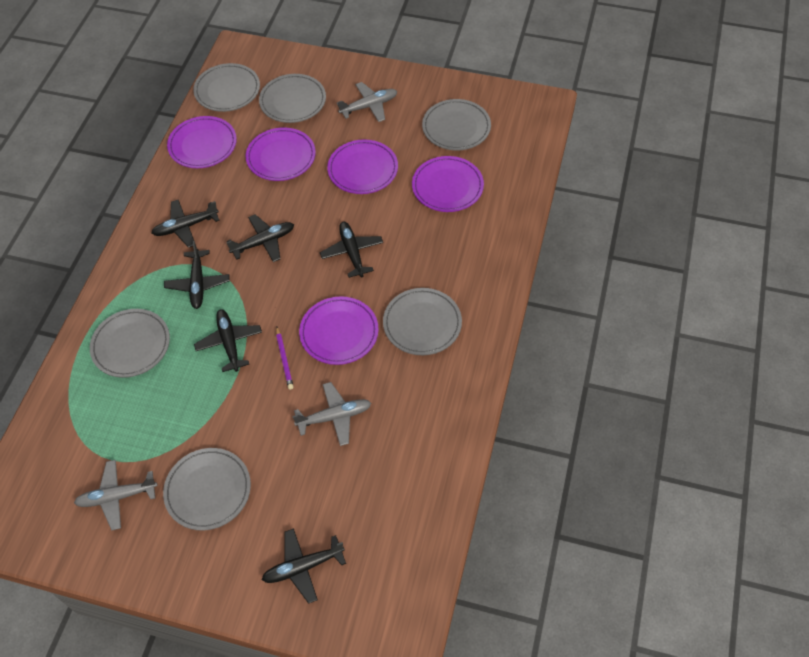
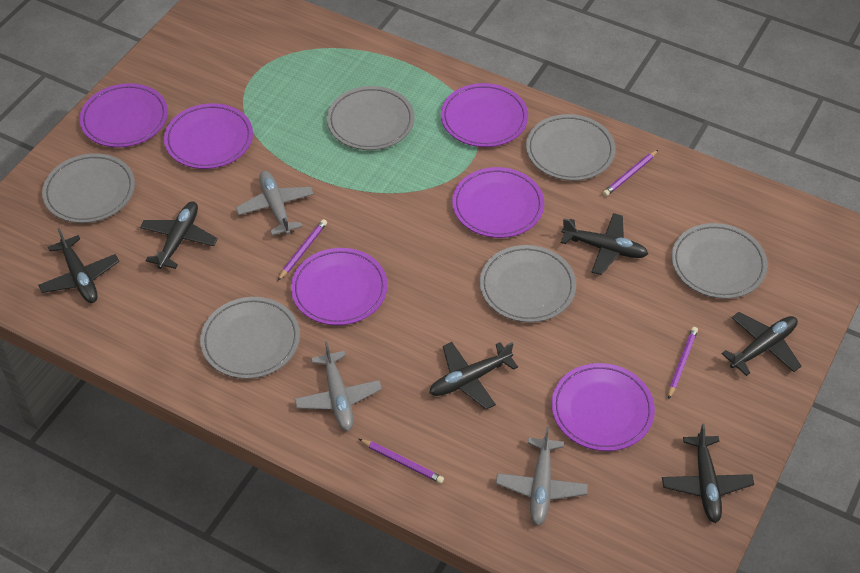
purple pencil: [276,327,294,390] = 1 -> [278,219,327,281] [359,439,444,484] [603,150,658,196] [668,327,698,399] = 4
purple plate: [167,116,237,168] [246,127,316,181] [299,296,379,365] [327,139,398,194] [412,156,484,212] = 5 -> [79,83,168,148] [164,103,253,169] [291,248,388,325] [441,83,528,147] [452,167,544,238] [551,363,655,451] = 6

